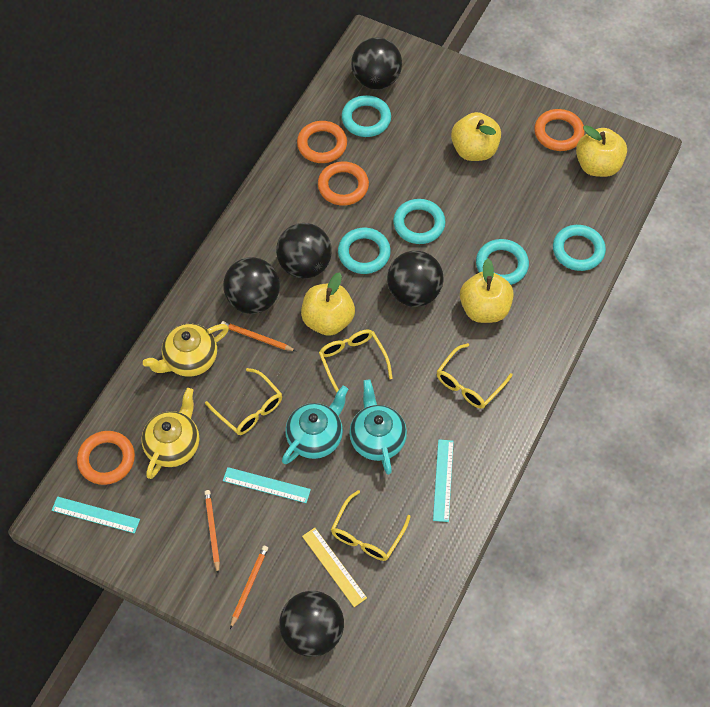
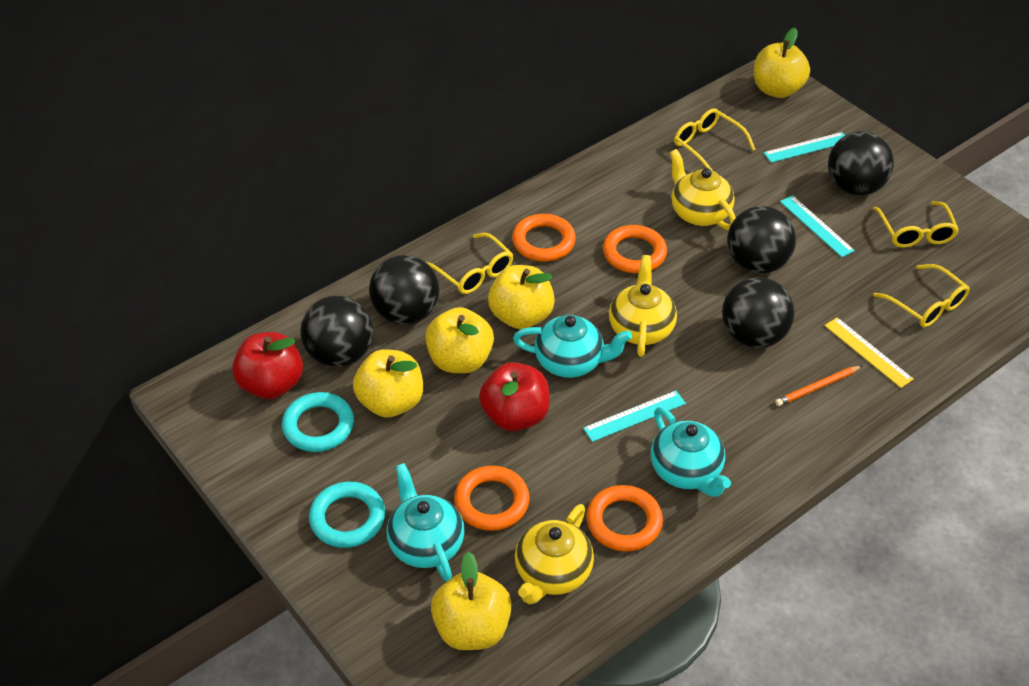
orange pencil: [204,490,220,574] [221,321,296,351] [230,546,268,629] = 3 -> [775,365,863,406] = 1
red apple: none = 0 -> [232,332,303,399] [479,362,550,431] = 2
turquoise ring: [338,228,391,274] [342,95,391,137] [393,199,445,244] [476,239,529,285] [553,225,606,271] = 5 -> [282,392,354,452] [309,482,385,548] = 2
turquoise teapot: [282,386,348,464] [349,379,407,475] = 2 -> [387,463,465,581] [513,315,632,378] [651,407,731,497] = 3
yellow apple: [301,272,355,336] [451,112,501,161] [460,259,514,323] [576,125,627,177] = 4 -> [353,349,423,418] [425,307,494,373] [431,552,512,650] [488,265,555,329] [754,28,810,98] = 5
yellow teapot: [141,388,199,479] [143,324,229,377] = 2 -> [515,504,594,605] [609,255,677,357] [670,149,736,230] = 3

